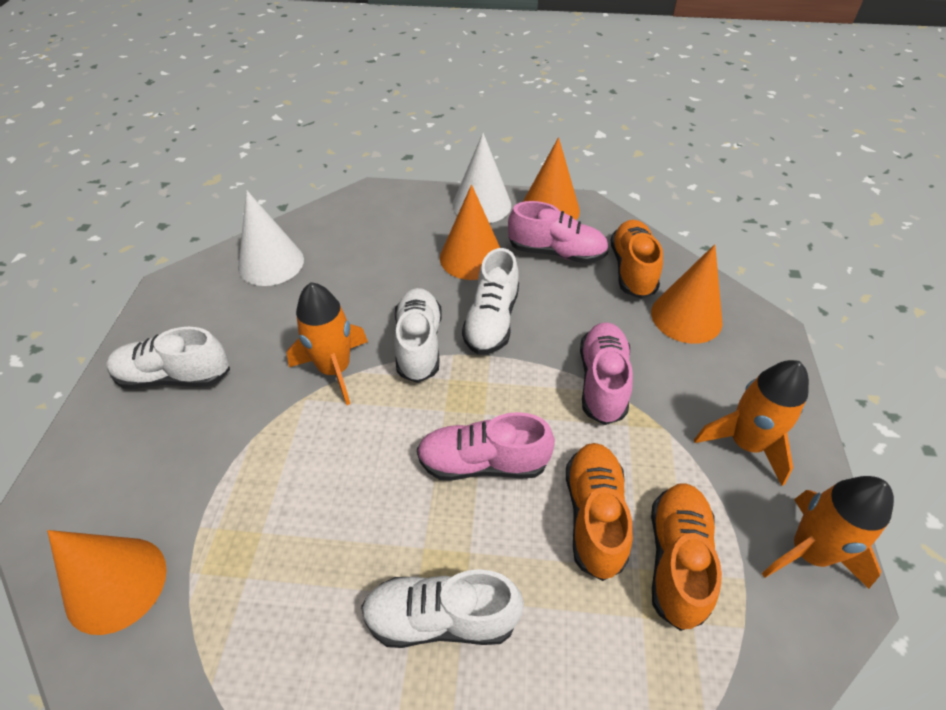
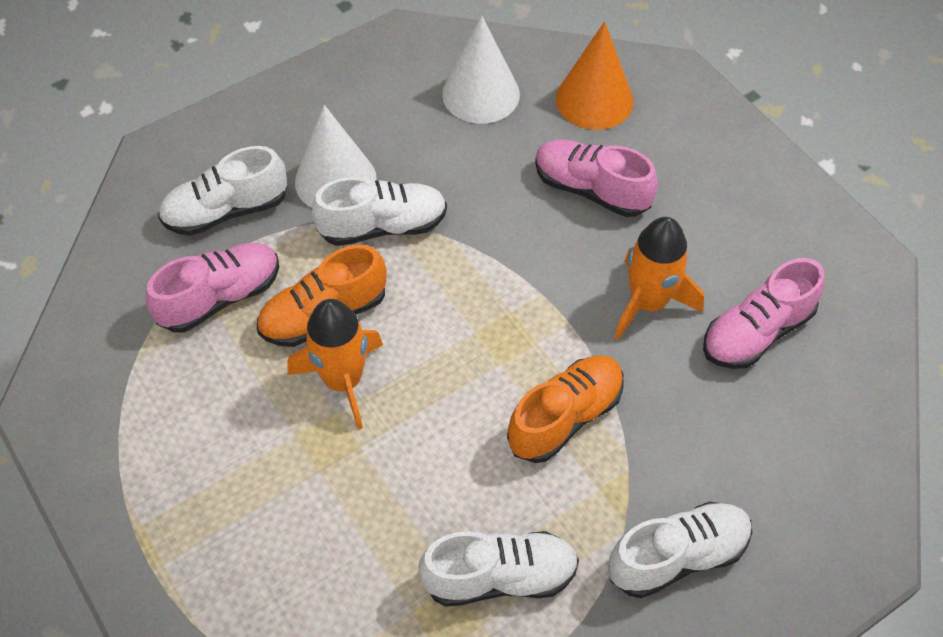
orange cone: [47,530,167,635] [440,185,500,280] [523,137,580,220] [651,244,723,344] = 4 -> [556,22,633,130] = 1
orange rocket: [287,282,368,405] [694,360,809,486] [761,476,894,589] = 3 -> [288,299,383,430] [615,217,704,340] = 2
orange shoe: [566,443,633,581] [611,220,663,299] [651,483,722,631] = 3 -> [257,245,387,347] [507,355,624,463] = 2

